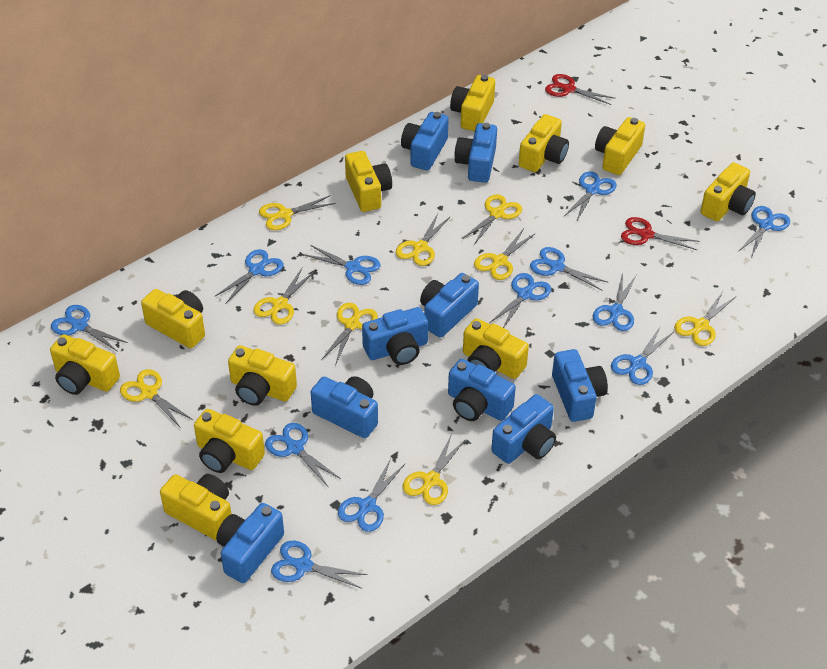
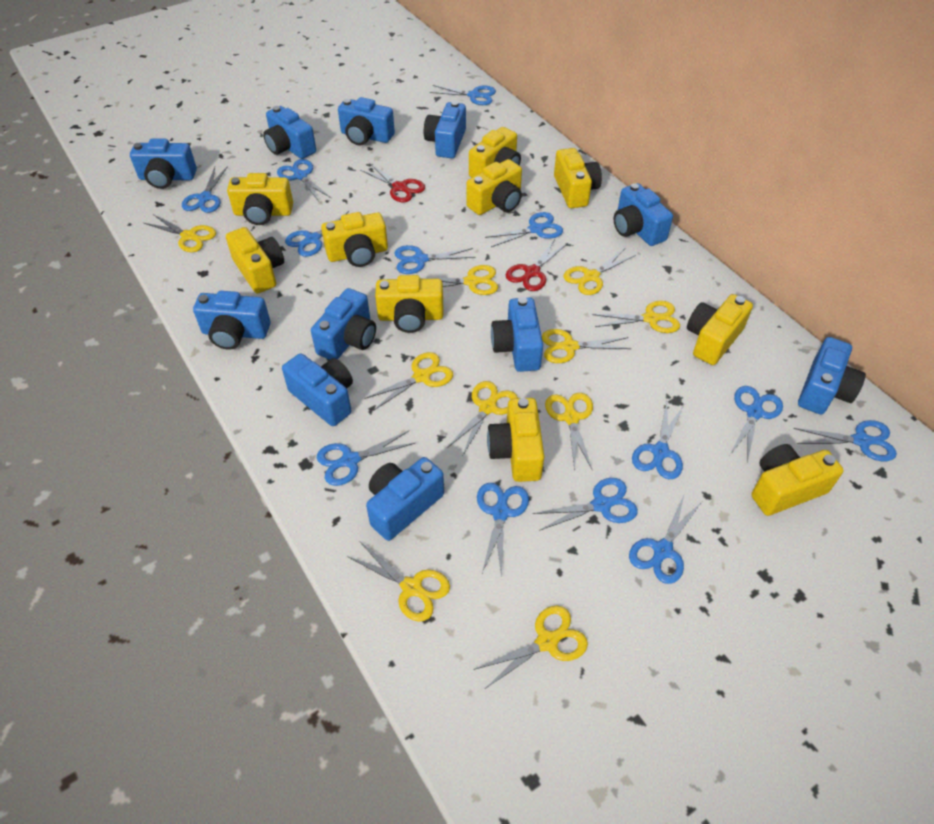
blue camera: [216,503,284,583] [311,376,378,438] [362,307,428,365] [401,112,449,170] [420,273,479,338] [448,359,516,421] [455,123,497,183] [491,394,556,464] [552,349,608,422] = 9 -> [130,139,197,189] [193,291,271,350] [263,106,316,159] [282,353,353,426] [311,288,376,360] [338,97,395,146] [366,457,444,541] [424,101,466,158] [491,297,543,372] [614,183,673,246] [798,337,866,414] = 11
blue scissors: [51,305,128,352] [214,249,283,304] [265,423,341,488] [271,541,368,589] [303,245,381,285] [338,459,405,532] [490,273,551,328] [530,247,609,291] [564,171,617,222] [593,272,637,331] [611,327,674,385] [738,206,790,257] = 12 -> [182,166,228,213] [277,159,331,202] [285,211,349,257] [317,430,415,486] [394,245,475,274] [430,85,496,105] [477,483,529,577] [485,212,563,247] [533,478,638,531] [629,493,702,584] [632,402,684,479] [730,386,783,462] [794,420,897,461] = 13
yellow camera: [50,334,120,395] [141,289,205,348] [160,474,231,541] [194,409,265,473] [228,345,297,406] [345,151,392,212] [450,75,495,131] [463,318,529,379] [519,114,569,172] [595,117,645,175] [700,162,756,221] = 11 -> [226,227,284,294] [227,173,293,225] [321,212,388,267] [375,275,443,333] [466,159,522,215] [469,127,521,178] [487,398,544,482] [554,148,602,208] [687,294,753,365] [751,444,844,516] = 10
yellow scissors: [120,369,193,428] [253,267,315,325] [259,195,336,230] [321,303,378,365] [396,213,451,266] [403,434,466,505] [462,194,522,245] [474,228,536,280] [674,291,736,346] = 9 -> [144,214,216,252] [347,541,450,622] [364,352,453,410] [420,265,498,295] [447,381,518,455] [474,606,588,689] [542,329,631,363] [545,393,593,471] [564,249,636,295] [592,301,680,333] = 10

